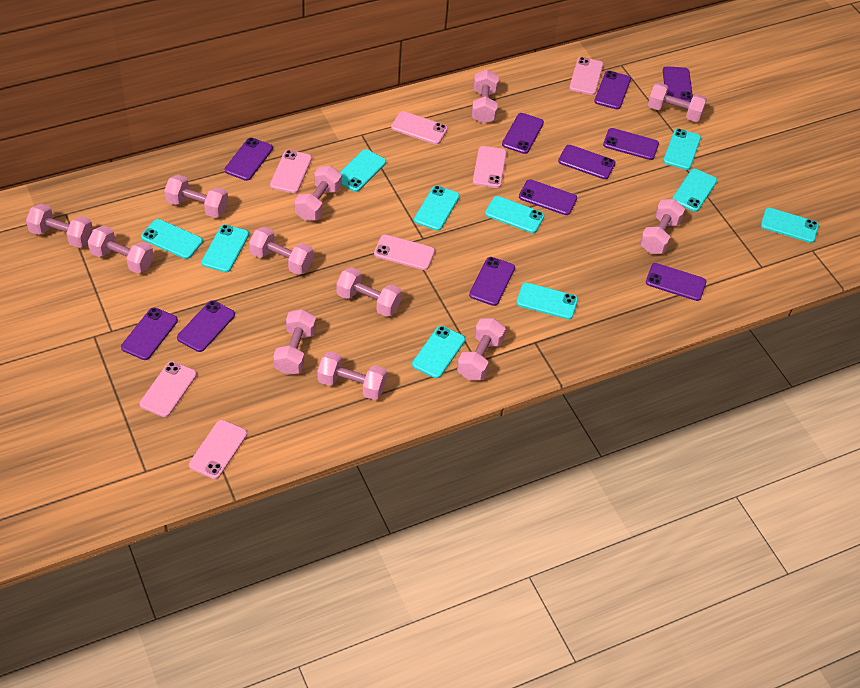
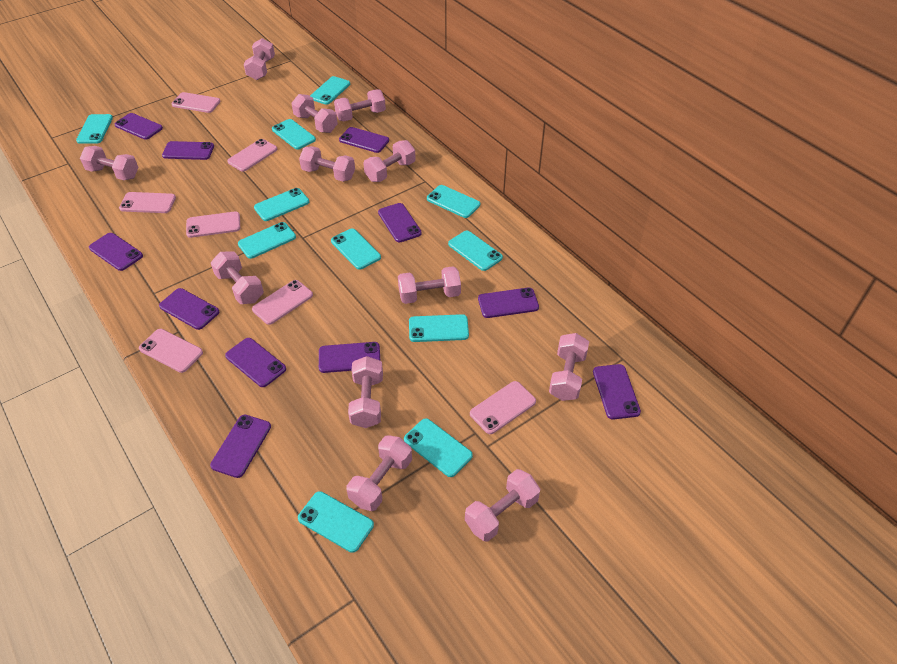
turquoise phone: [141,219,203,259] [201,225,249,272] [340,149,386,192] [412,326,465,378] [414,185,460,231] [485,196,545,233] [517,283,578,320] [663,129,701,170] [672,169,717,212] [761,208,819,243] = 10 -> [76,114,113,144] [238,222,296,259] [254,188,309,221] [272,119,316,150] [298,491,374,553] [310,76,350,105] [331,229,381,270] [404,418,473,477] [409,314,469,342] [427,185,480,218] [448,231,503,271] = 11

